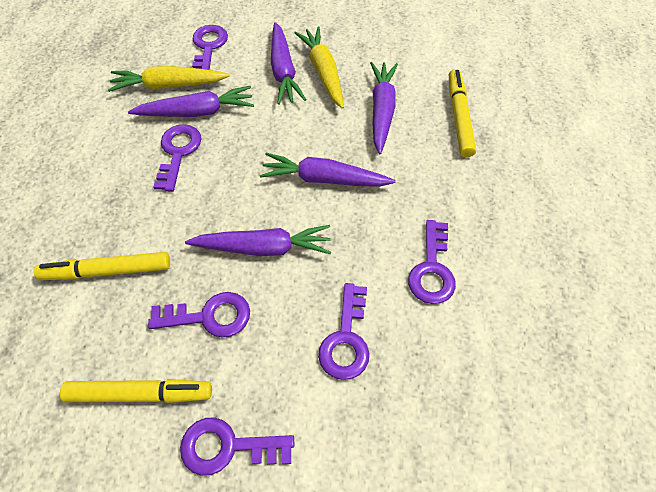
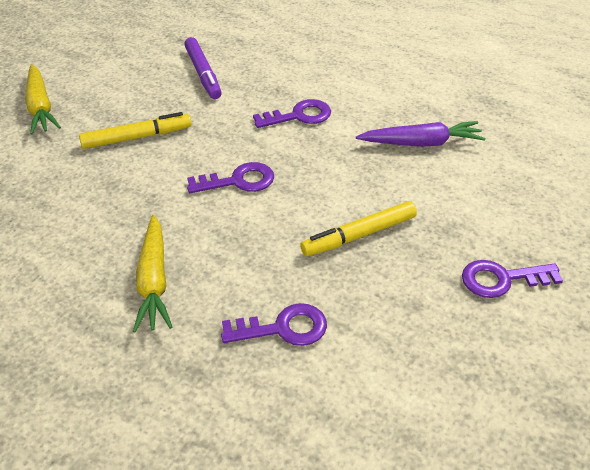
purple carrot: [128,86,254,117] [185,225,331,256] [260,153,396,187] [271,22,306,105] [370,62,398,154] = 5 -> [356,121,486,147] = 1
purple key: [148,292,250,337] [153,124,202,192] [180,417,294,476] [192,25,228,70] [318,283,369,380] [408,220,456,304] = 6 -> [187,162,274,193] [221,303,327,346] [253,99,331,128] [462,260,563,298] = 4
purple marker: none = 0 -> [184,37,222,99] = 1
yellow marker: [34,252,170,280] [60,379,212,403] [449,69,476,158] = 3 -> [79,112,192,149] [300,201,417,256] = 2

